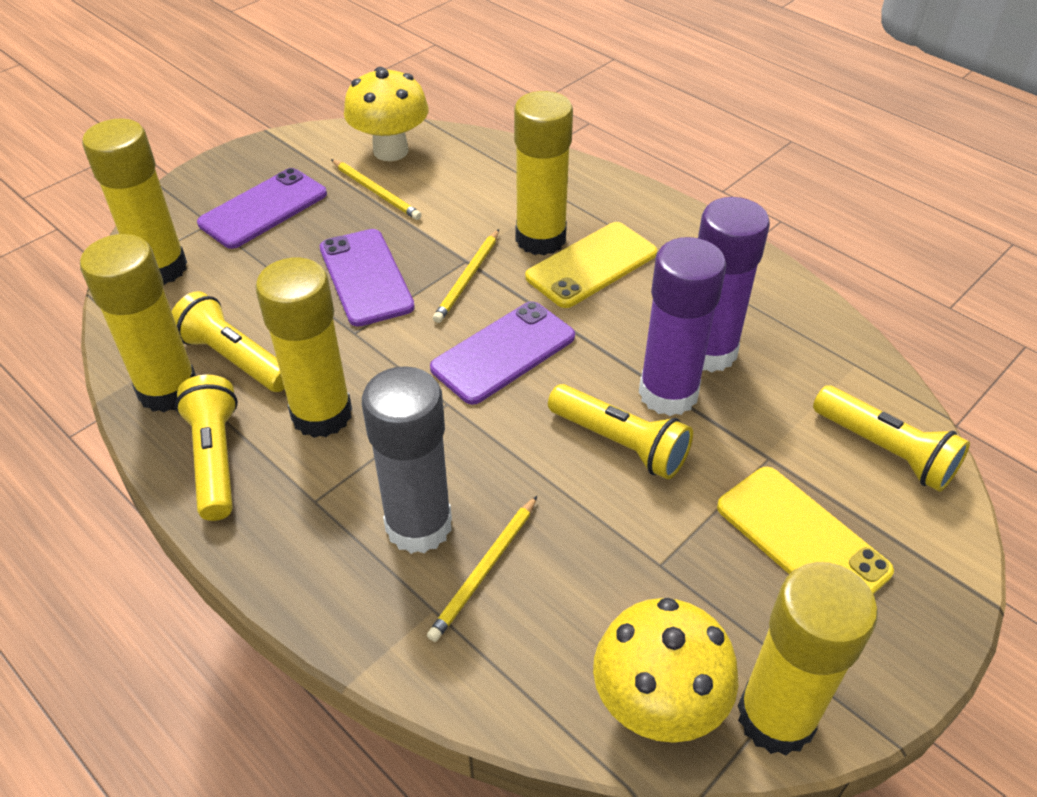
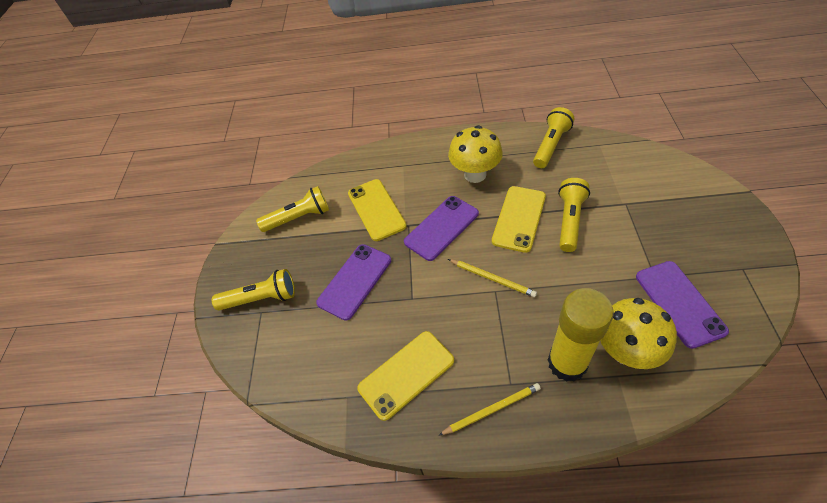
grey glue stick: [362,366,452,554] = 1 -> none = 0
purple glue stick: [639,237,726,416] [698,197,770,372] = 2 -> none = 0
yellow glue stick: [80,234,196,413] [82,118,187,285] [255,258,352,438] [514,91,573,255] [738,562,878,756] = 5 -> [548,288,614,382] = 1
yellow pencil: [331,159,422,220] [427,496,537,642] [433,229,499,323] = 3 -> [438,383,541,436] [448,259,537,297] = 2
yellow phone: [525,222,657,308] [717,467,894,594] = 2 -> [348,179,407,241] [357,331,454,421] [492,186,546,253] = 3

